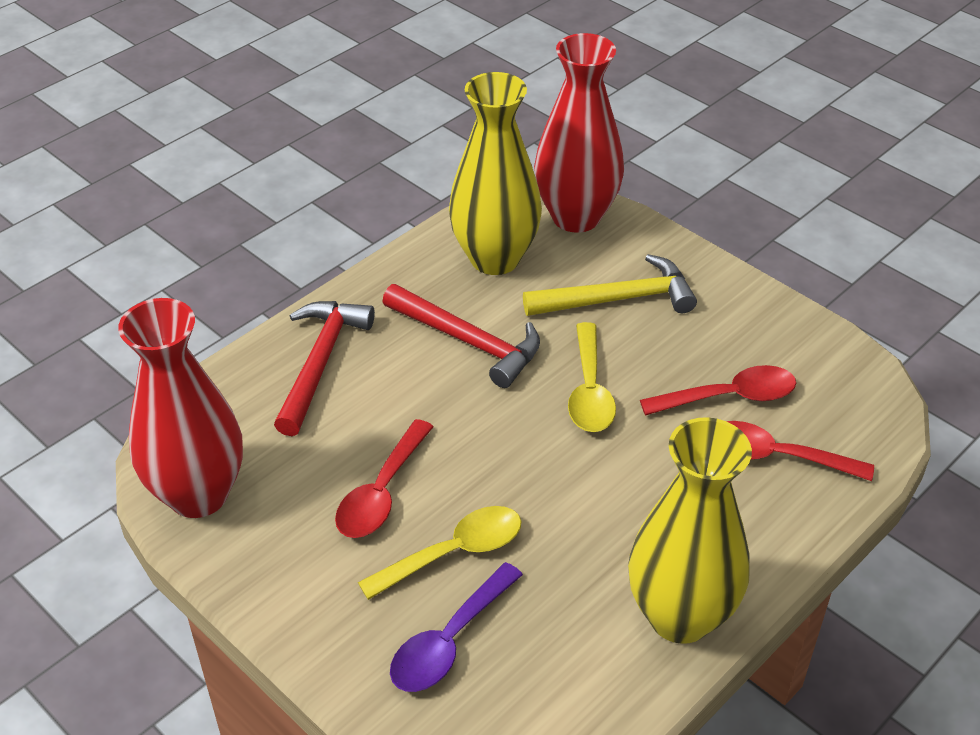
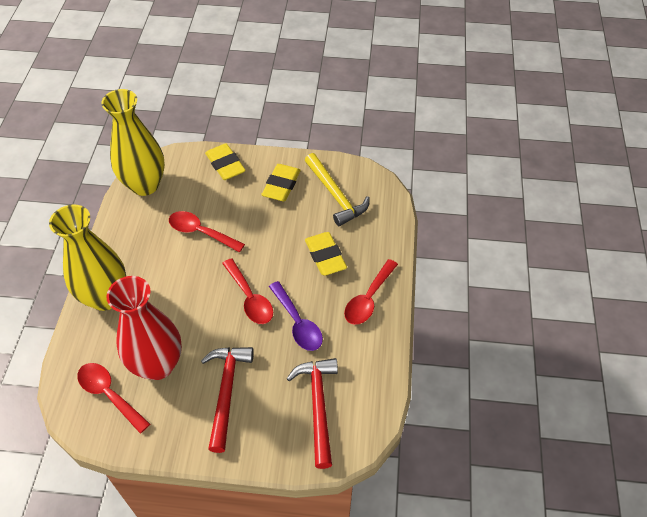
red spoon: [335,419,433,538] [640,365,796,415] [727,421,874,481] = 3 -> [77,363,150,433] [169,211,245,252] [222,258,273,324] [344,259,398,325] = 4
red vase: [118,298,243,518] [534,33,624,233] = 2 -> [106,276,182,380] = 1
yellow eraser: none = 0 -> [205,144,246,180] [262,164,300,201] [305,232,347,276] = 3
yellow spoon: [358,506,521,600] [568,322,616,432] = 2 -> none = 0

